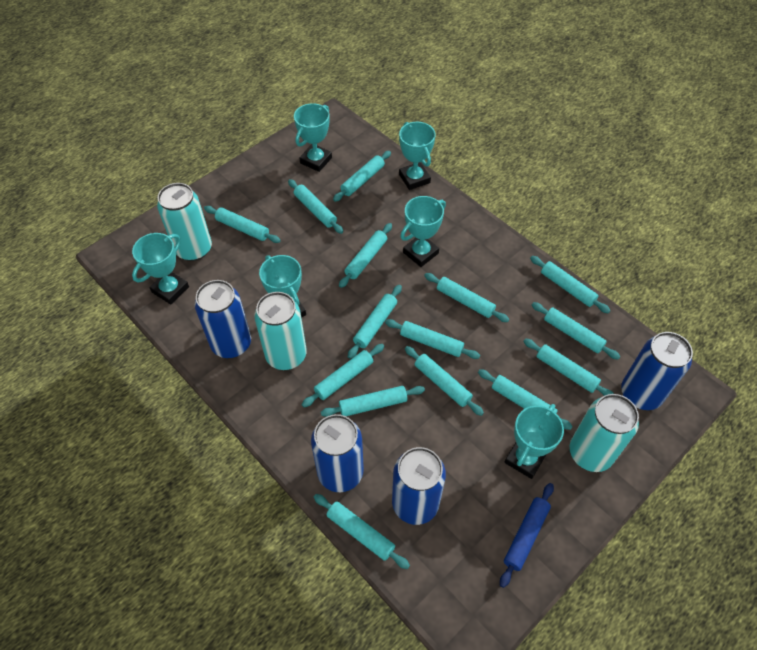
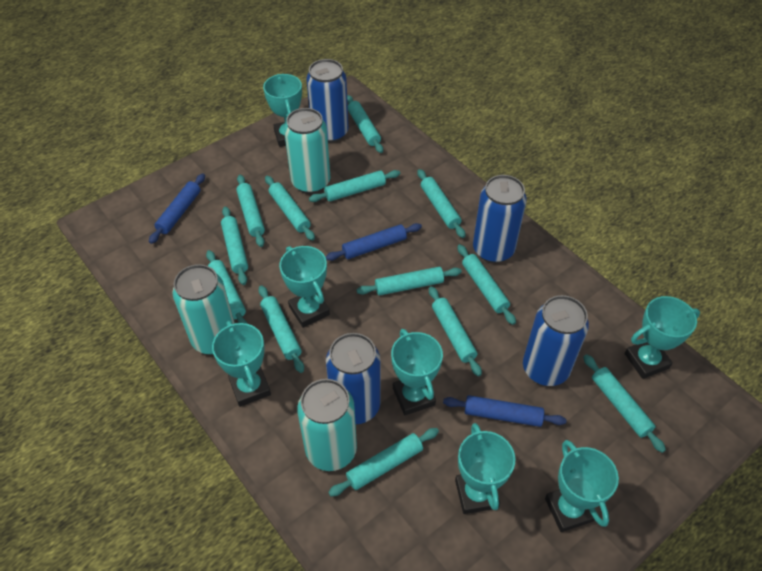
blue rolling pin: [500,483,554,588] = 1 -> [149,173,205,244] [326,223,422,261] [443,395,566,427] = 3
turquoise rolling pin: [204,206,281,243] [288,179,343,234] [302,344,384,407] [314,494,410,569] [321,386,425,417] [333,151,391,202] [339,223,392,288] [348,285,402,359] [385,319,480,359] [405,346,484,416] [424,273,509,322] [478,369,573,430] [523,338,614,396] [530,256,611,313] [532,302,621,359] = 15 -> [206,250,247,324] [221,207,248,285] [236,175,265,247] [258,285,304,373] [265,176,315,241] [309,170,400,202] [328,428,439,497] [347,95,383,153] [356,267,462,295] [417,169,465,238] [429,286,482,377] [457,244,516,325] [583,354,666,453] = 13
turquoise trophy: [132,233,189,304] [259,255,306,318] [294,103,332,172] [399,122,436,190] [400,196,446,267] [505,404,564,479] = 6 -> [212,321,271,407] [263,74,302,147] [279,246,330,328] [391,329,443,415] [455,423,516,514] [545,440,619,532] [625,296,700,379] = 7

